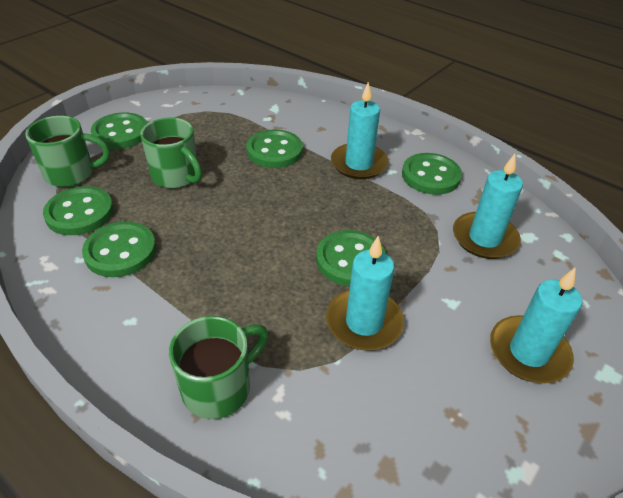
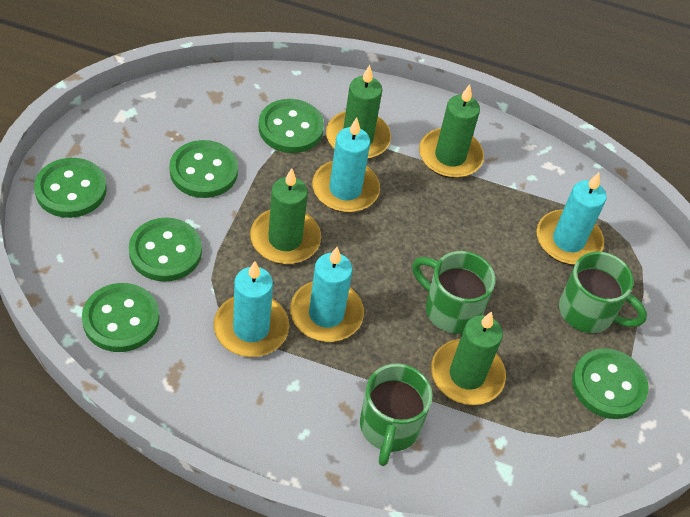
green candle: none = 0 -> [250,168,321,264] [326,65,391,159] [419,84,484,178] [431,311,506,405] = 4

